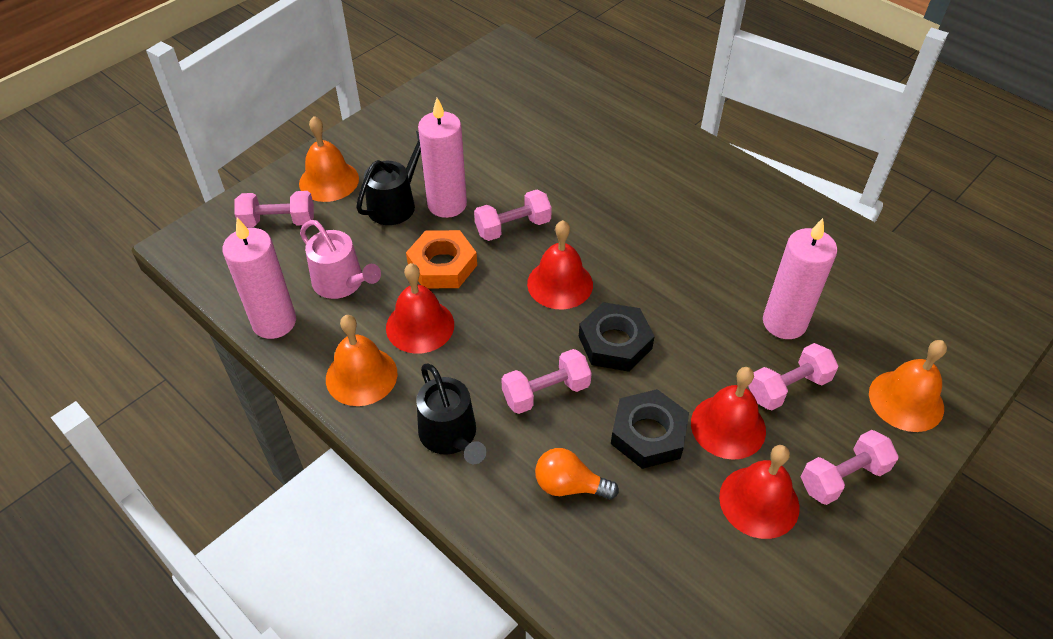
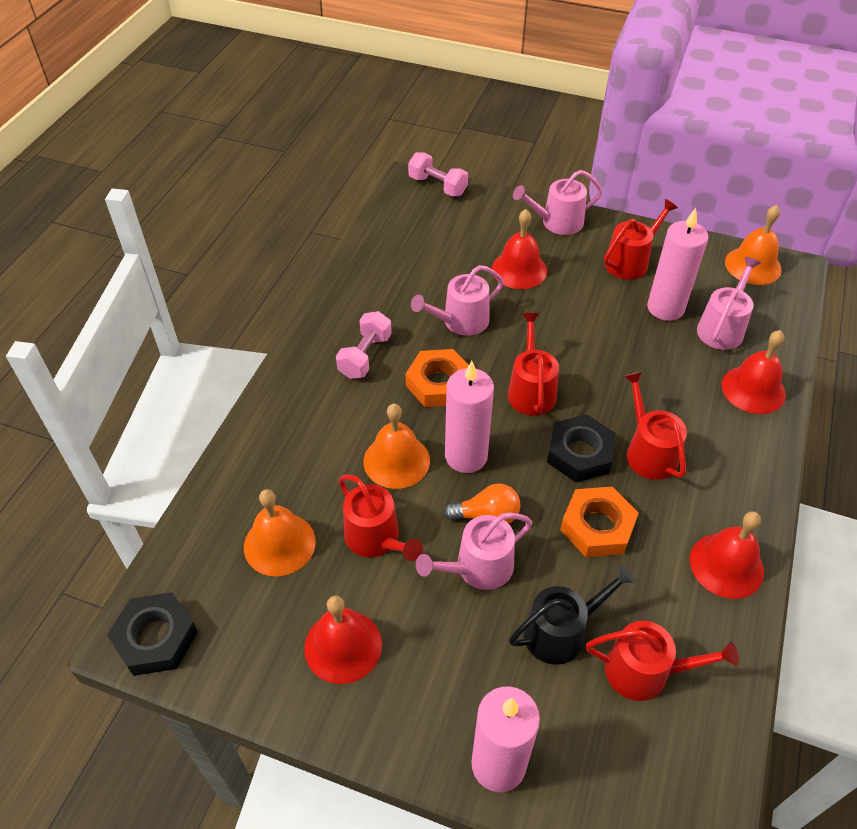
black watering can: [356,131,421,225] [416,363,486,464] = 2 -> [509,565,636,665] = 1
orange nut: [406,230,477,288] = 1 -> [406,349,469,407] [560,487,639,557] = 2
pink dumbbell: [235,191,314,228] [474,190,552,241] [501,349,592,414] [748,343,838,410] [801,430,899,505] = 5 -> [336,311,392,379] [408,152,468,196] = 2
pink watering can: [300,220,381,299] = 1 -> [411,265,503,336] [416,512,532,590] [513,170,602,235] [697,257,761,350] = 4
red watering can: none = 0 -> [339,474,423,561] [508,313,559,416] [586,621,739,701] [604,199,678,280] [624,372,687,480] = 5

